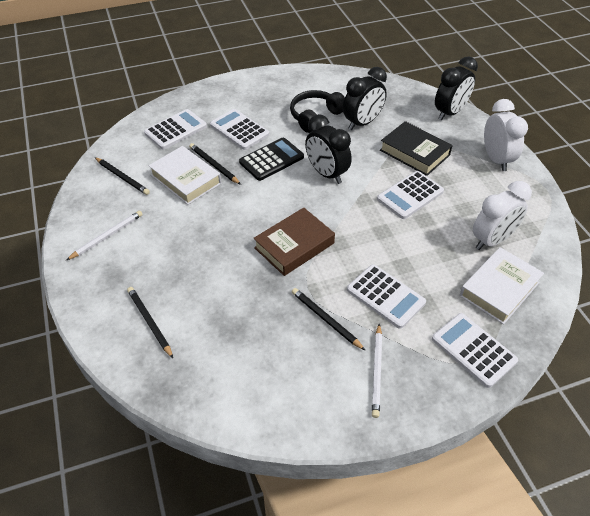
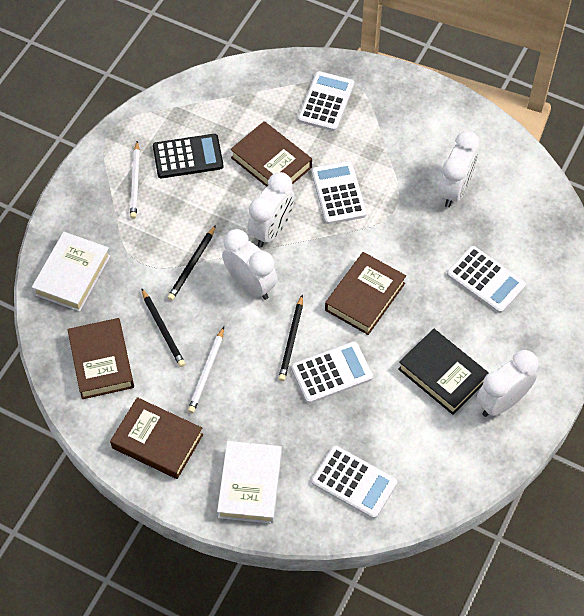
black clock: [305,114,352,184] [343,67,387,130] [435,56,478,121] = 3 -> none = 0
black headphones: [290,90,345,133] = 1 -> none = 0
black pencil: [95,157,150,195] [127,287,173,358] [189,143,241,185] [292,288,365,350] = 4 -> [141,288,185,367] [167,225,216,301] [279,295,303,381] = 3
brown book: [253,208,335,276] = 1 -> [68,318,134,399] [110,397,203,479] [230,121,312,187] [325,252,406,335] = 4
white clock: [473,181,532,250] [484,99,528,171] = 2 -> [222,229,277,300] [248,172,295,247] [439,131,480,207] [477,350,539,417] = 4

